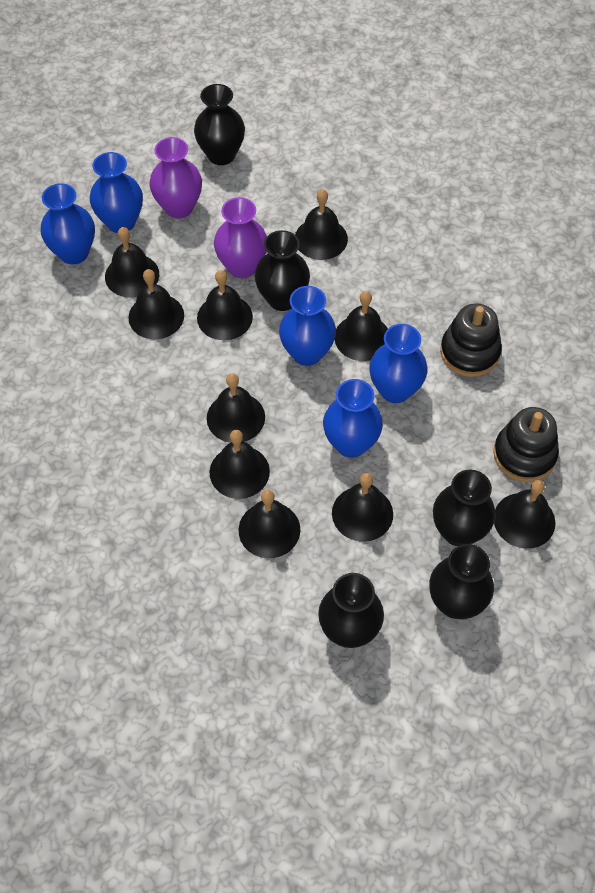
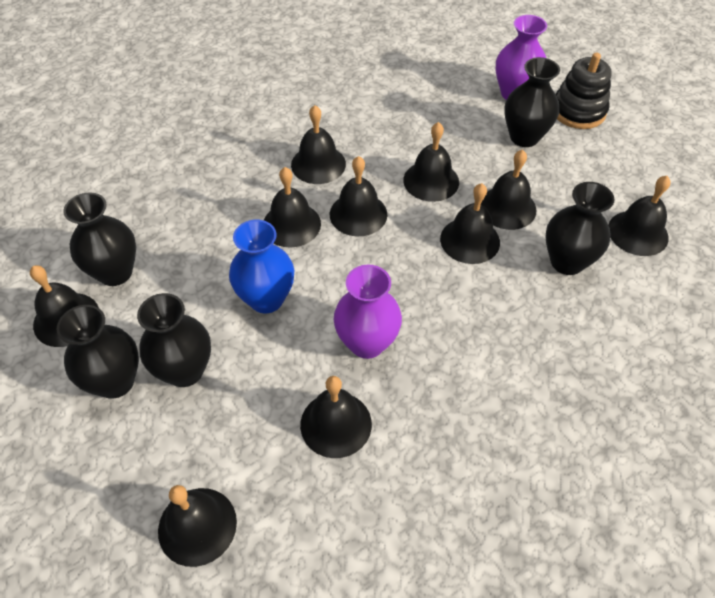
black stacking toy: [440,303,502,377] [493,407,559,482] = 2 -> [556,53,612,129] = 1
blue vase: [40,183,95,264] [90,152,143,233] [279,286,336,366] [323,379,383,458] [369,324,428,403] = 5 -> [229,220,294,313] = 1

